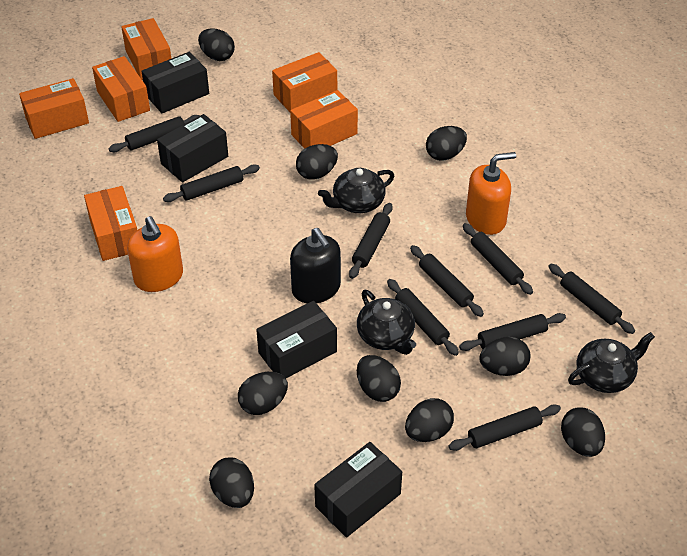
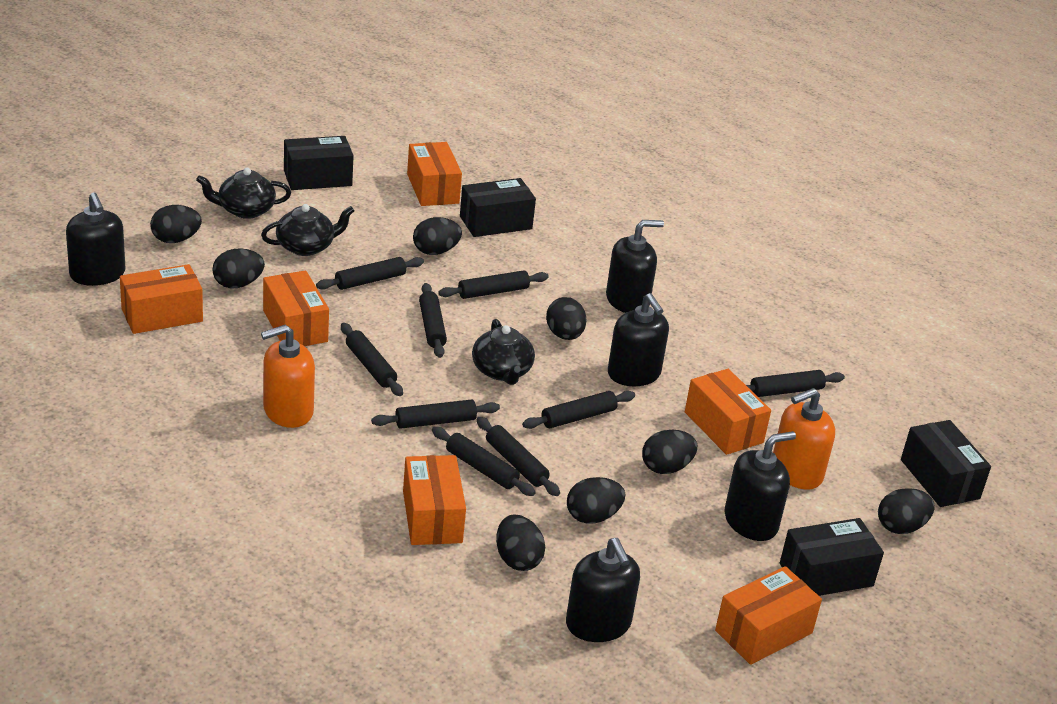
black egg: [198,28,235,61] [209,457,254,508] [238,372,288,415] [296,144,338,180] [357,355,401,402] [405,398,454,442] [426,126,467,161] [479,337,531,376] [561,407,605,457] = 9 -> [150,205,202,243] [212,248,265,288] [413,217,462,255] [496,514,545,571] [546,297,586,340] [567,477,625,524] [642,430,697,474] [878,488,935,534] = 8
black soap dispenser: [290,228,341,303] = 1 -> [66,192,125,286] [566,538,640,642] [606,220,664,313] [608,293,669,386] [724,431,796,541] = 5

